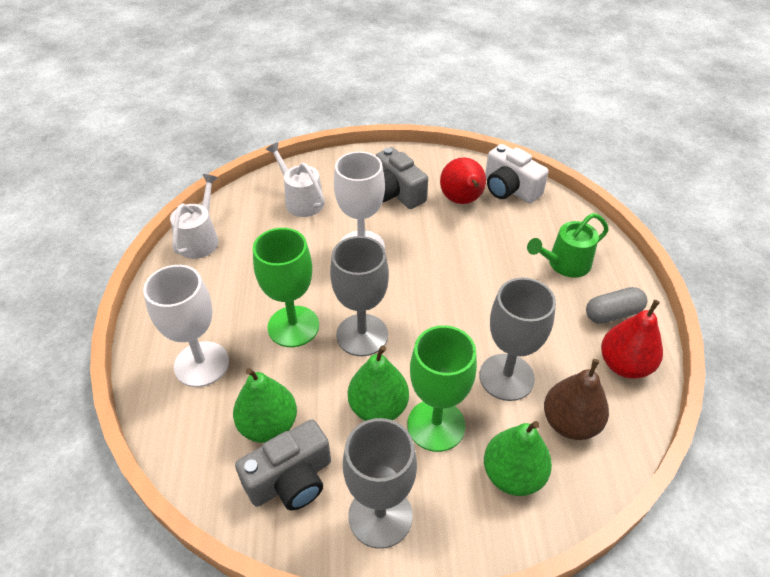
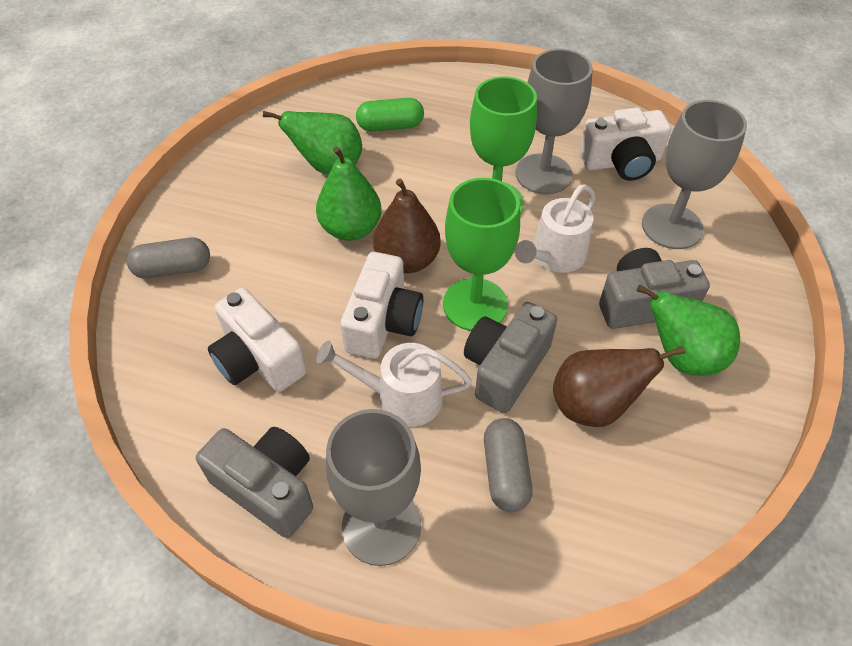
brown pear: [544,359,609,440] = 1 -> [373,179,441,273] [553,346,685,427] = 2
green capsule: none = 0 -> [356,98,424,131] = 1
green watering can: [527,213,609,278] = 1 -> none = 0
grey camera: [235,419,331,510] [375,147,428,209] = 2 -> [196,427,313,538] [464,302,557,413] [599,248,710,329] = 3
grey capsule: [586,287,647,324] = 1 -> [127,238,210,279] [484,418,532,512] = 2
red pear: [440,158,486,204] [601,300,663,379] = 2 -> none = 0
white camera: [485,144,549,203] = 1 -> [208,288,306,392] [340,252,423,359] [579,107,671,181] = 3
white goblet: [143,265,229,387] [334,151,385,249] = 2 -> none = 0

